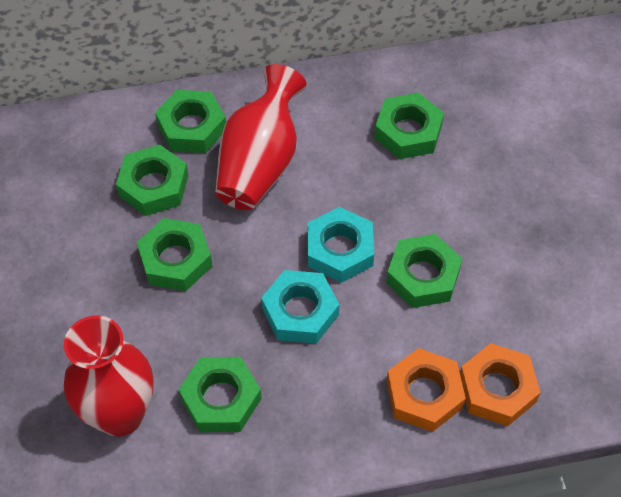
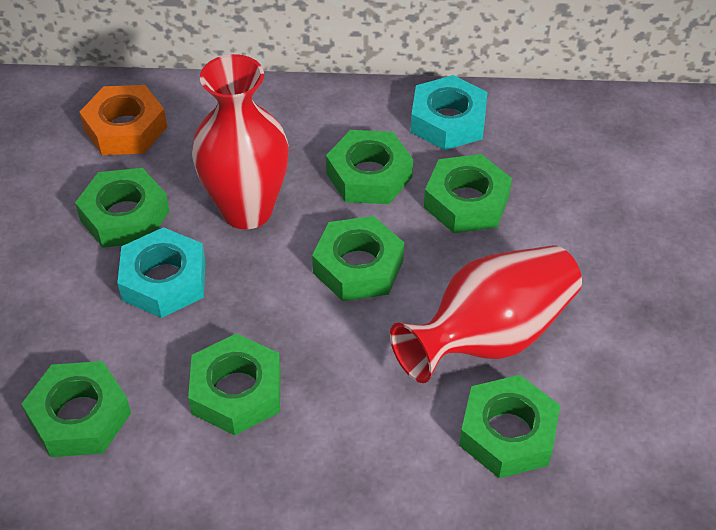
green nut: [116,145,188,216] [137,218,212,291] [155,90,226,153] [178,357,262,432] [375,92,444,159] [386,234,462,308] = 6 -> [22,361,131,457] [75,168,170,248] [188,333,281,435] [312,216,404,301] [326,130,413,204] [424,154,512,233] [459,375,560,478] = 7
orange nut: [386,348,466,432] [460,343,541,426] = 2 -> [79,85,167,155] = 1

